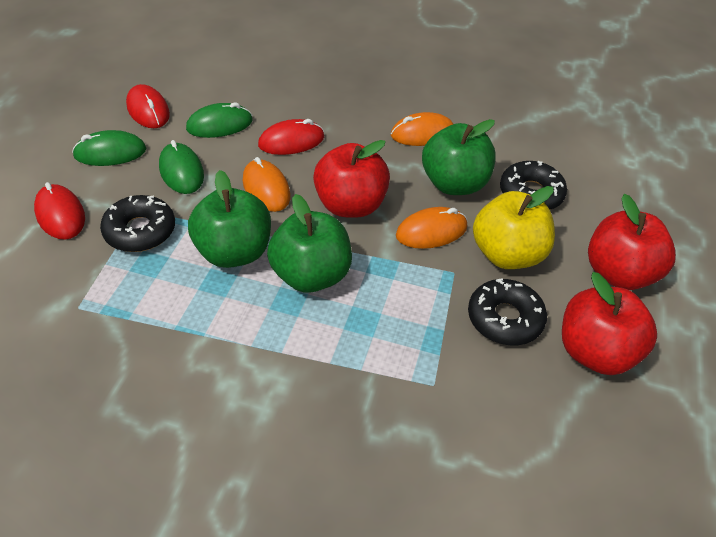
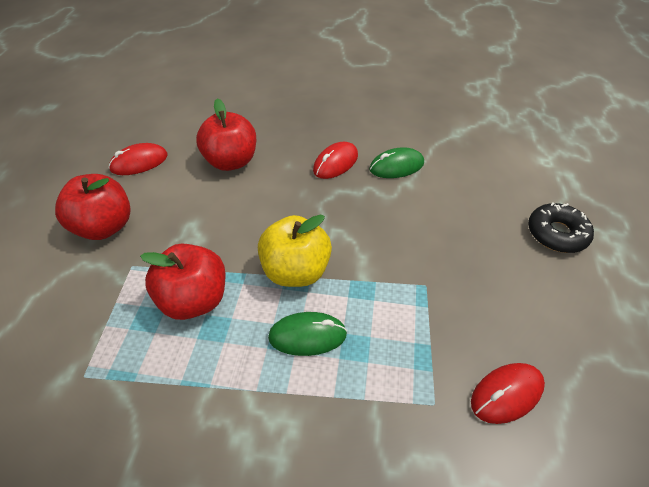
black donut: [100,195,175,252] [468,279,547,345] [500,161,567,210] = 3 -> [528,202,594,253] = 1
green apple: [188,170,271,268] [267,194,352,293] [422,119,496,195] = 3 -> none = 0
green mouse: [72,130,146,166] [159,140,204,194] [186,102,253,138] = 3 -> [268,312,347,356] [369,147,424,178] = 2
orange mouse: [243,157,290,212] [391,112,453,146] [396,207,467,249] = 3 -> none = 0

